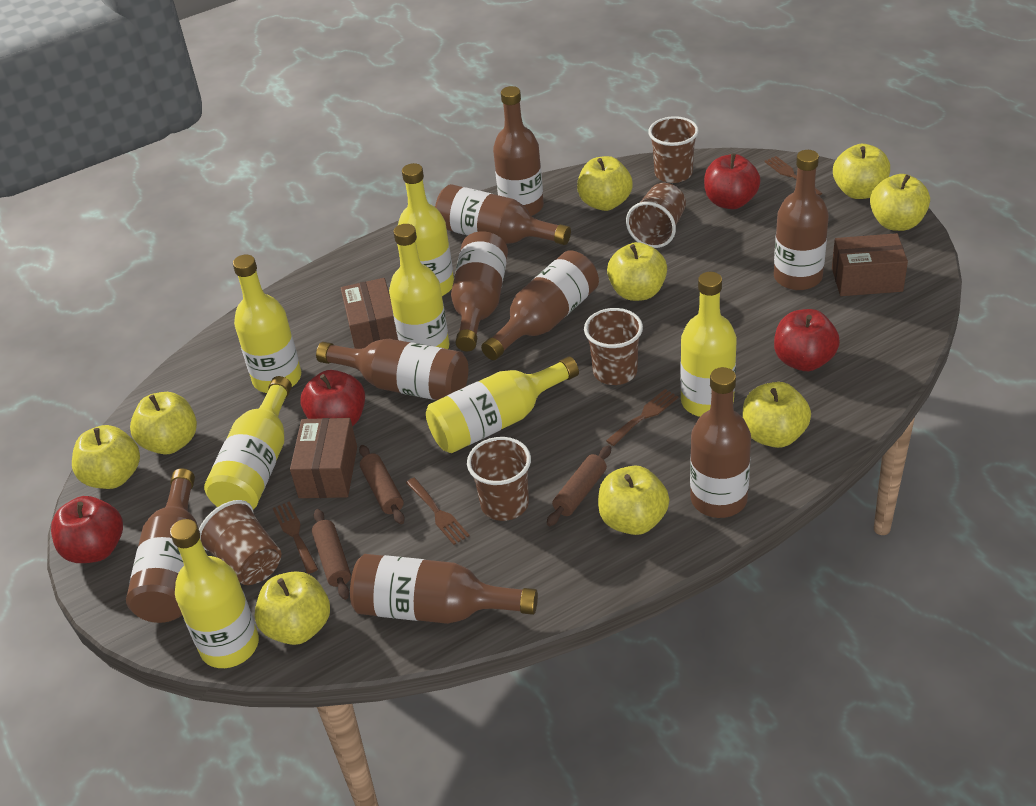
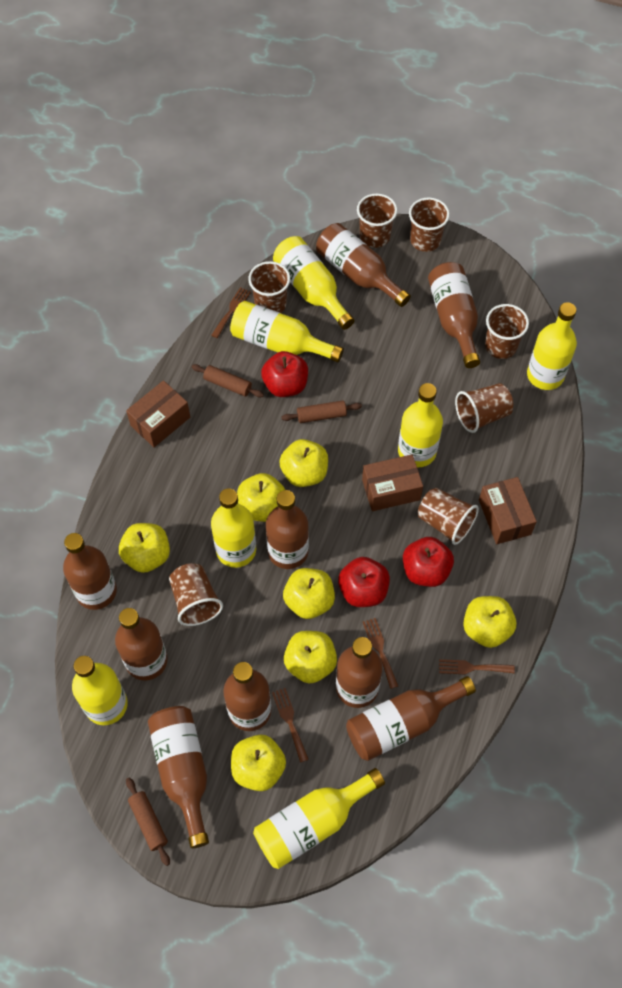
brown cup: [199,500,281,585] [467,437,531,521] [584,308,643,385] [626,183,686,248] [648,116,699,183] = 5 -> [169,563,223,626] [248,261,290,313] [357,194,397,248] [409,197,450,252] [418,487,479,545] [455,383,513,433] [485,304,529,359] = 7
red apple: [51,496,123,563] [300,370,365,427] [704,154,761,209] [774,309,840,371] = 4 -> [261,351,308,397] [338,557,390,607] [403,537,454,587] = 3
yellow apple: [72,425,140,489] [130,392,197,454] [255,571,330,645] [577,156,633,211] [598,465,669,535] [607,242,667,301] [743,382,811,448] [833,144,890,199] [870,174,930,231] = 9 -> [119,523,170,573] [231,734,286,791] [237,473,285,522] [279,439,328,487] [283,568,335,619] [284,631,337,684] [463,596,516,648] = 7

